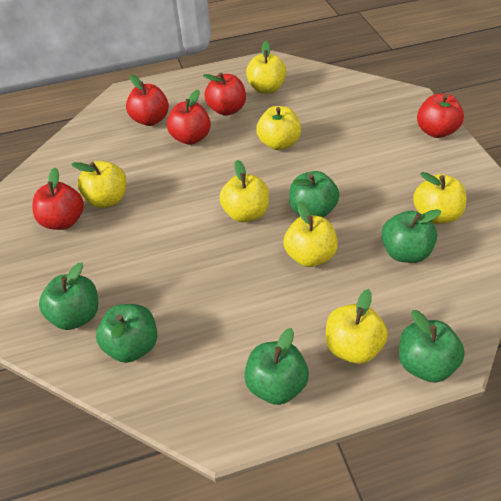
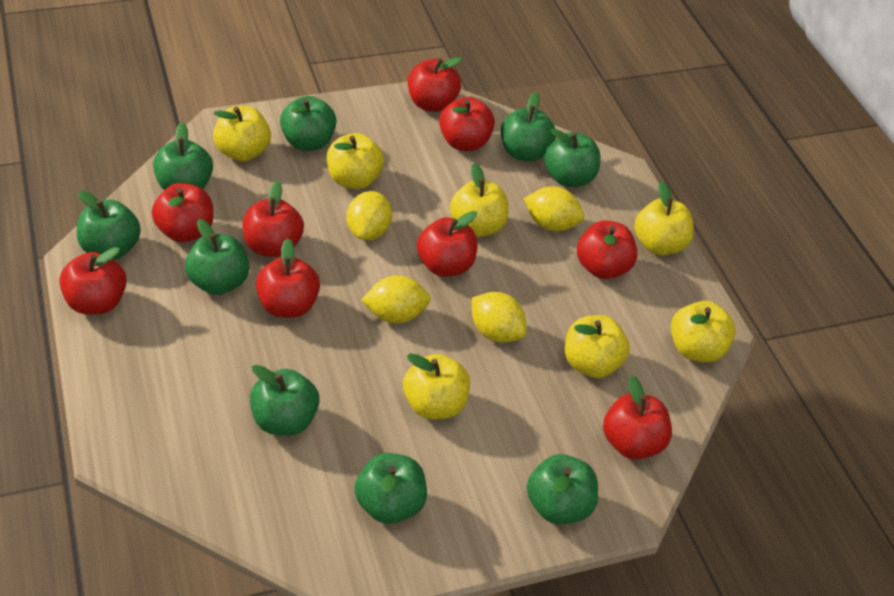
green apple: [39,262,98,330] [96,304,157,363] [244,328,309,405] [289,171,339,218] [381,209,441,263] [399,310,465,383] = 6 -> [77,190,141,260] [153,122,213,190] [185,219,249,295] [250,365,319,436] [280,96,337,151] [355,453,427,524] [501,92,556,162] [527,454,598,525] [544,129,600,187] = 9
red apple: [32,168,84,230] [126,75,169,126] [167,90,211,145] [203,72,246,116] [417,93,464,138] = 5 -> [59,247,127,315] [152,183,213,242] [243,181,304,257] [256,239,320,318] [408,57,462,112] [417,211,478,277] [439,97,495,151] [577,220,637,279] [603,375,672,460] = 9
yellow lemon: none = 0 -> [347,191,392,240] [361,275,431,324] [472,292,527,343] [524,186,584,231] = 4

